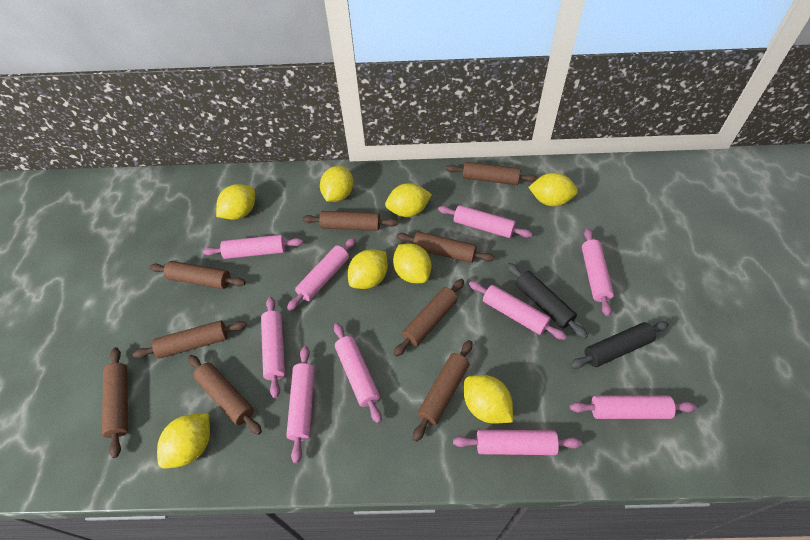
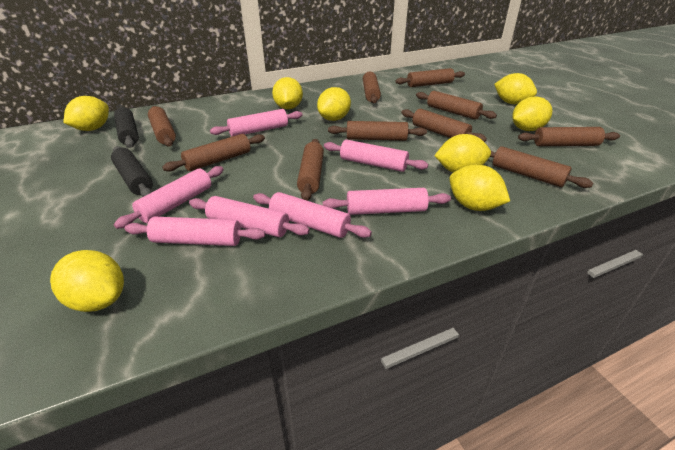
brown rolling pin: [102,347,128,458] [133,320,247,359] [150,261,246,289] [188,355,262,435] [302,211,398,231] [393,279,464,357] [397,231,494,263] [413,340,472,442] [446,162,538,185] = 9 -> [148,106,176,147] [162,134,265,172] [297,139,324,201] [328,121,427,141] [363,72,381,103] [395,68,465,87] [401,109,487,142] [416,91,497,120] [490,146,593,188] [518,127,620,146] = 10
pink rolling pin: [203,235,303,259] [261,297,285,398] [286,346,315,464] [287,238,356,311] [334,323,382,423] [438,205,533,238] [453,430,582,455] [469,281,567,340] [570,395,696,419] [582,228,614,317] = 10 -> [114,166,224,229] [124,217,265,246] [189,196,310,237] [210,109,303,136] [253,192,372,238] [323,188,451,215] [324,140,428,172] = 7

